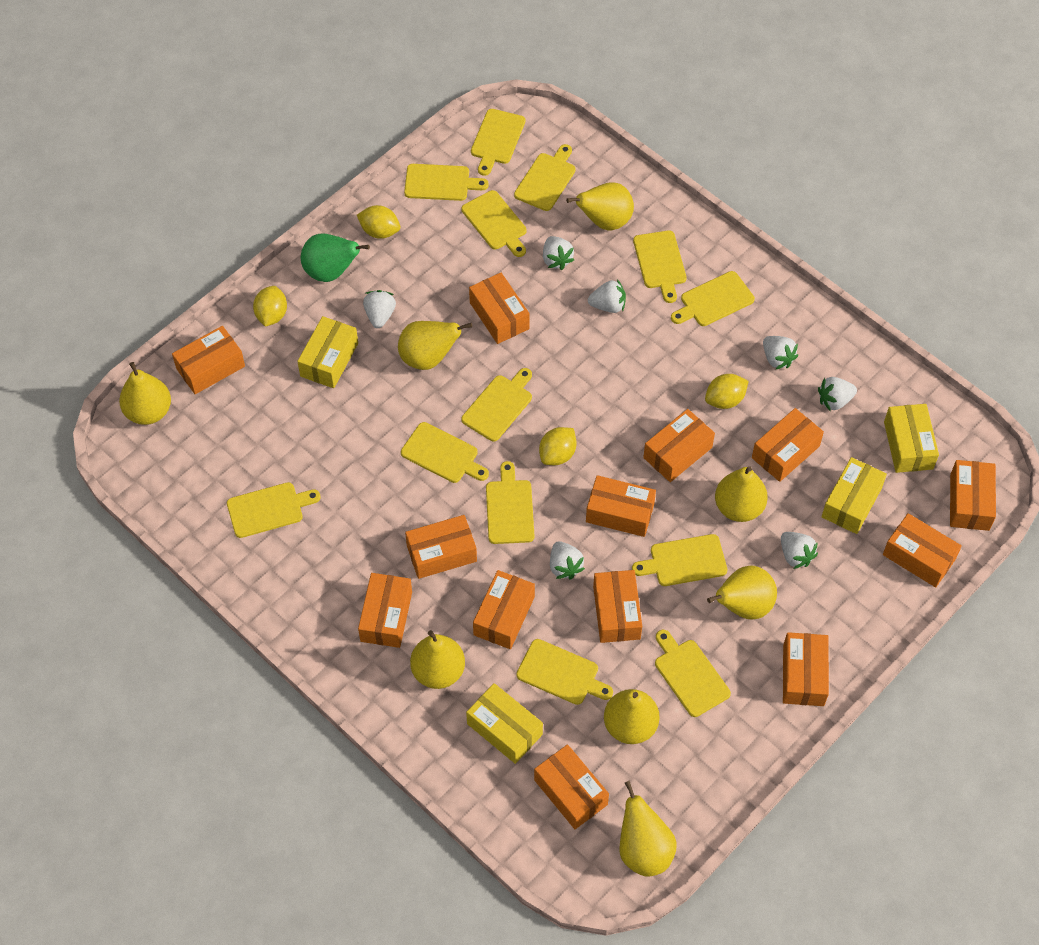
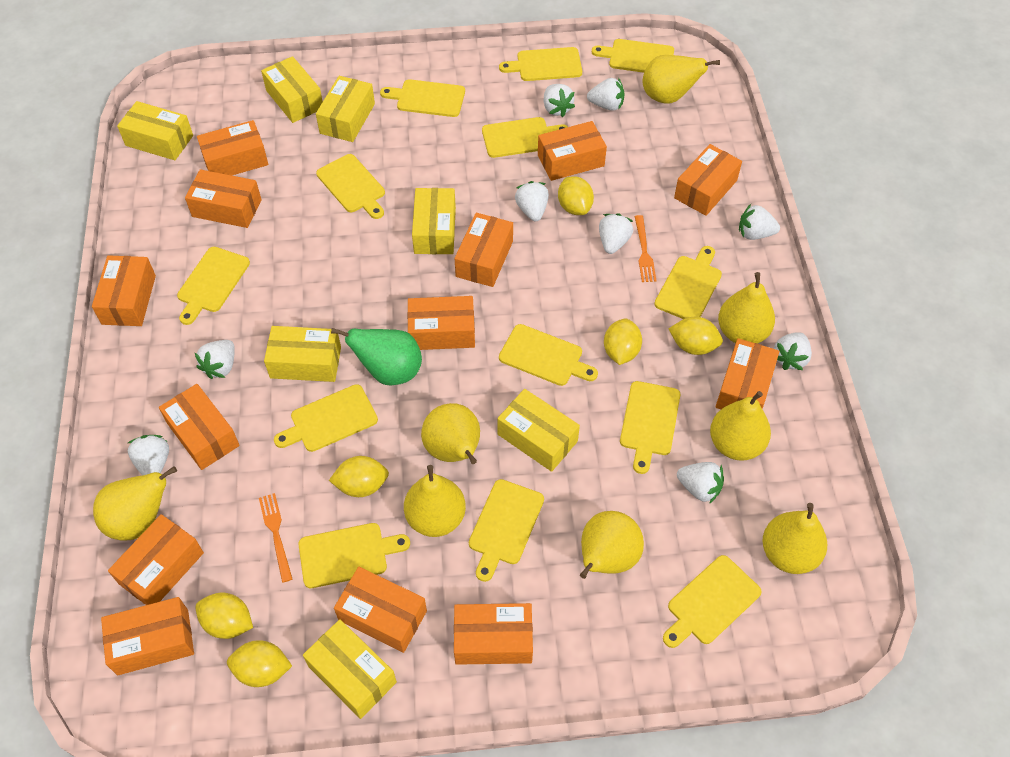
orange fork: none = 0 -> [259,493,292,583] [634,215,657,282] = 2
white strawberry: [363,290,396,328] [543,236,574,270] [550,541,585,580] [588,279,626,313] [763,336,798,369] [781,532,818,569] [818,377,857,411] = 7 -> [128,435,169,475] [195,340,235,379] [515,181,549,221] [544,84,575,117] [587,78,625,111] [599,213,633,254] [677,462,724,504] [739,204,780,240] [774,332,812,370] = 9
yellow box: [297,316,358,388] [466,683,543,764] [822,457,887,534] [884,404,939,473] = 4 -> [117,101,193,160] [261,56,323,123] [264,326,341,382] [303,619,397,719] [316,76,375,142] [412,188,456,254] [497,389,580,472] = 7
yellow lemon: [253,286,287,327] [357,205,400,239] [539,427,577,465] [705,374,749,409] = 4 -> [195,593,253,639] [227,640,292,687] [329,456,389,497] [558,176,594,215] [604,318,642,365] [669,317,723,355] = 6

